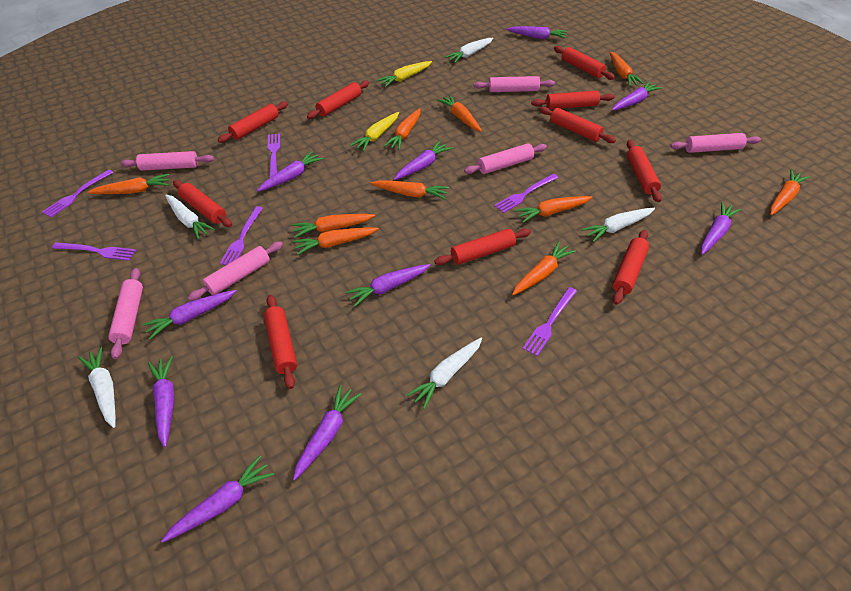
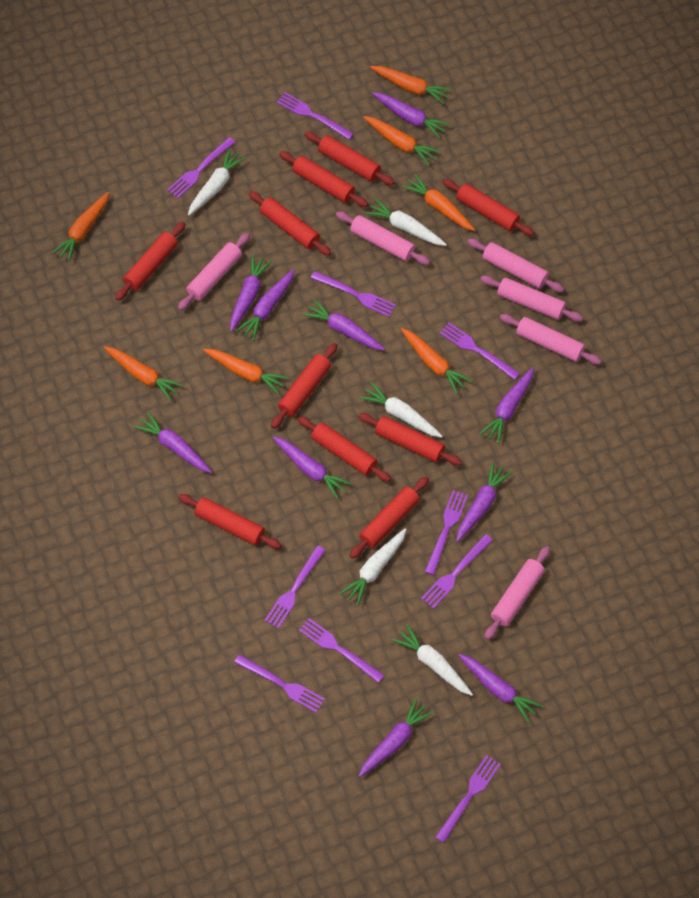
orange carrot: [88,174,169,194] [291,214,375,238] [293,227,379,255] [370,180,449,199] [384,108,421,150] [437,95,482,132] [512,241,576,295] [515,196,593,223] [610,51,644,86] [770,169,810,215] = 10 -> [52,192,109,262] [104,346,184,401] [203,349,289,394] [363,116,440,166] [370,66,452,105] [401,328,472,394] [402,174,475,231] = 7
purple fork: [42,169,113,217] [52,242,136,261] [219,206,263,265] [268,134,280,178] [494,174,558,213] [522,287,577,356] = 6 -> [167,137,235,198] [234,654,325,713] [265,546,326,629] [277,92,354,140] [299,618,384,683] [311,271,396,317] [421,534,493,609] [425,490,468,575] [435,755,501,843] [440,323,520,380] = 10
yellow carrot: [350,112,399,151] [376,61,432,87] = 2 -> none = 0

